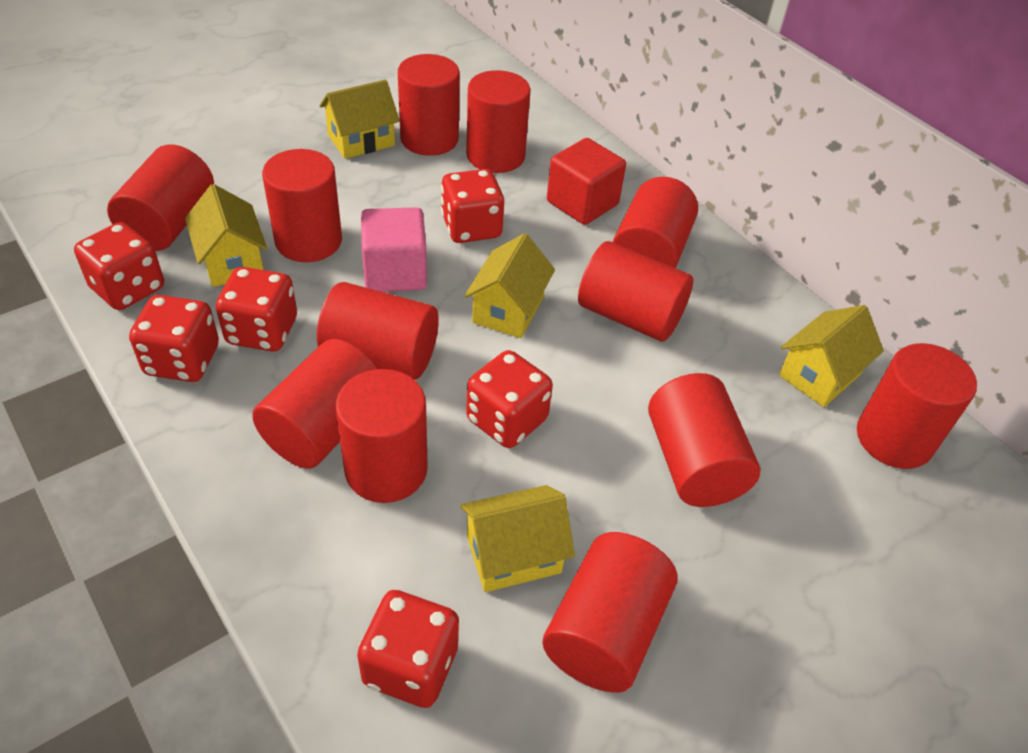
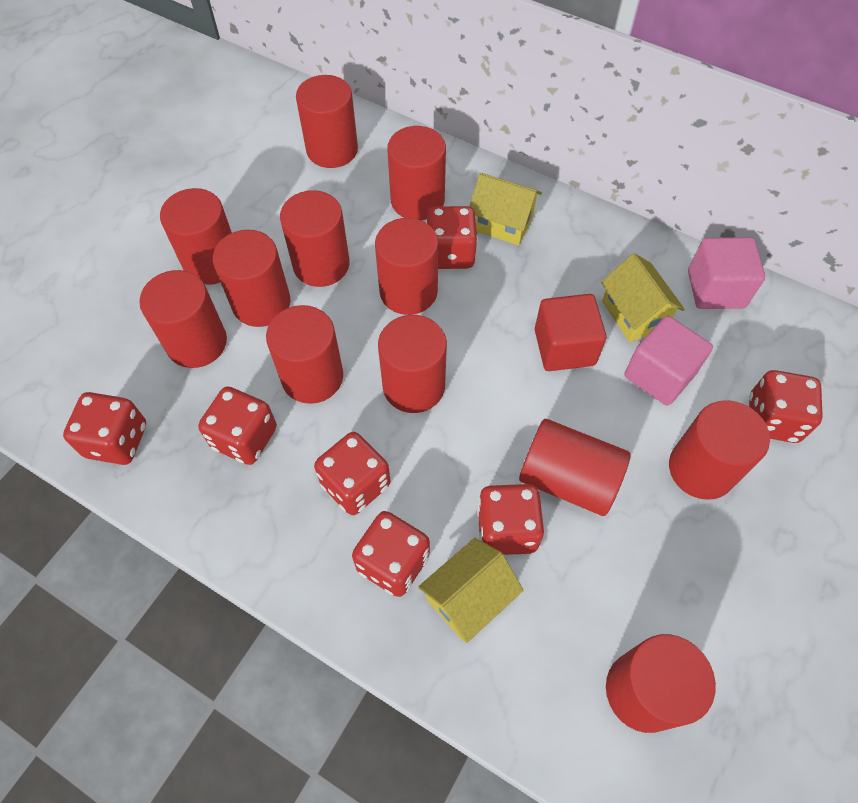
pink cube: [361,207,427,292] = 1 -> [624,316,713,406] [688,237,765,309] = 2
red dice: [74,222,164,310] [129,295,219,382] [216,267,297,352] [357,590,459,708] [441,169,504,243] [466,350,553,448] = 6 -> [63,392,146,465] [198,386,277,465] [314,432,391,515] [352,511,430,597] [427,206,478,269] [477,484,544,555] [749,370,823,443] = 7
yellow house: [185,184,267,287] [319,80,400,159] [460,485,575,592] [464,233,555,338] [779,305,884,407] = 5 -> [418,538,524,643] [470,173,542,245] [601,253,685,342] = 3

